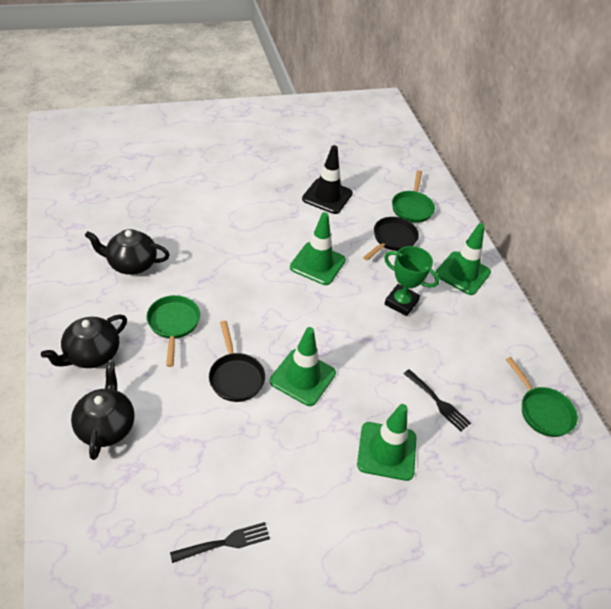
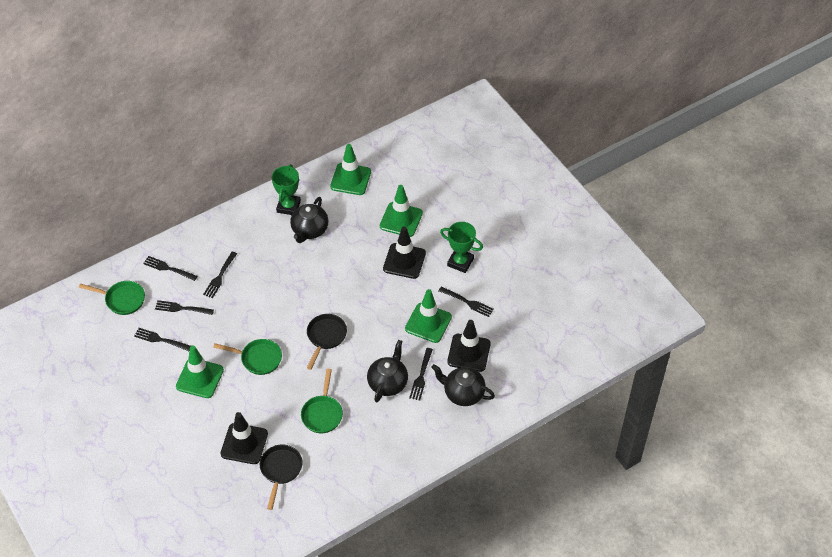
black fork: [170,522,270,563] [404,369,471,431] = 2 -> [134,328,190,351] [143,256,197,281] [155,300,214,315] [203,252,237,298] [409,348,433,401] [439,287,494,317] = 6
black traffic cone: [302,145,353,214] = 1 -> [221,412,268,464] [383,227,426,279] [447,320,491,372] = 3
green trophy: [384,246,439,316] = 1 -> [271,164,301,215] [440,222,483,273] = 2

